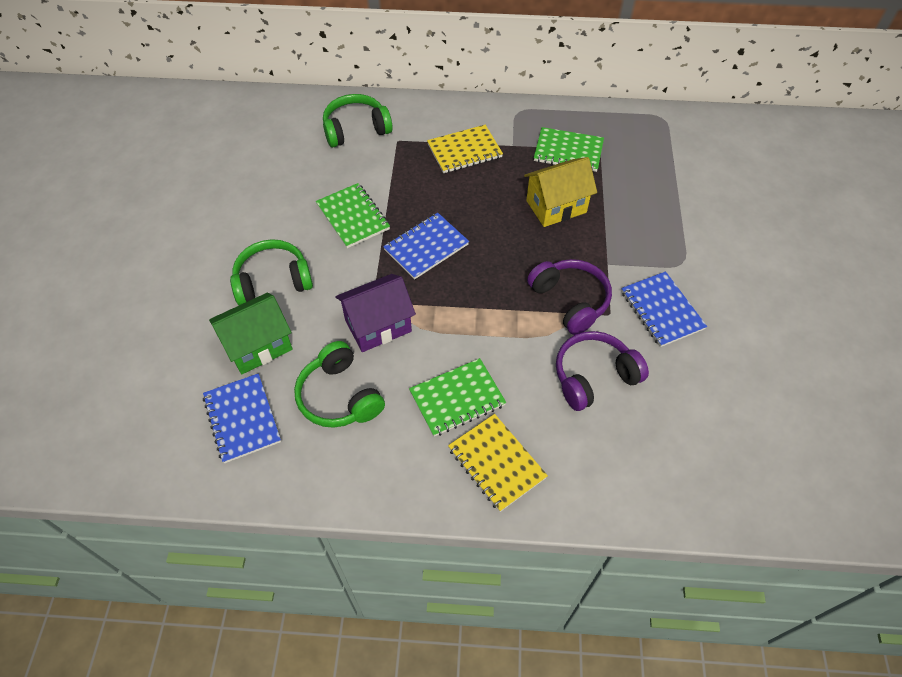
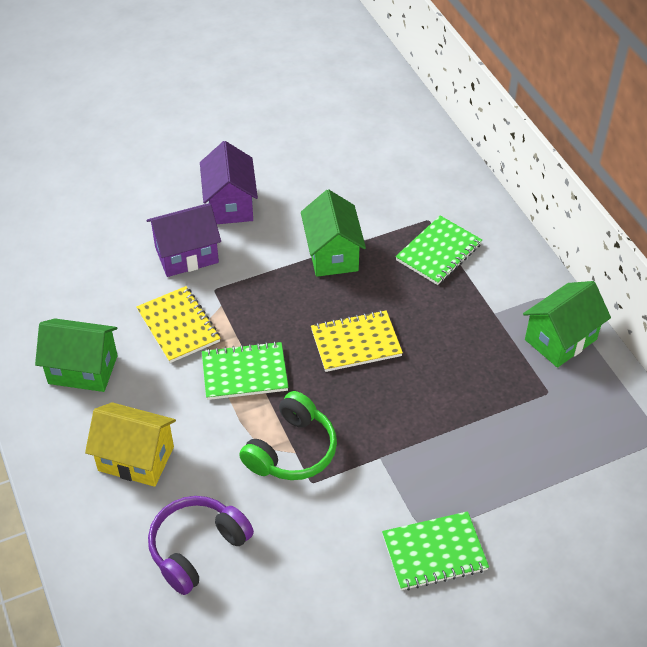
blue notebook: [203,373,281,463] [383,213,469,279] [621,271,707,347] = 3 -> none = 0
green headphones: [230,239,313,305] [294,341,385,428] [323,94,393,147] = 3 -> [239,391,337,480] = 1
green house: [209,293,293,374] = 1 -> [35,318,118,392] [301,189,366,277] [523,281,611,368] = 3
purple headphones: [527,259,612,335] [556,331,649,411] = 2 -> [148,496,254,595] = 1
purple house: [335,274,416,352] = 1 -> [147,203,221,277] [200,141,258,224] = 2

